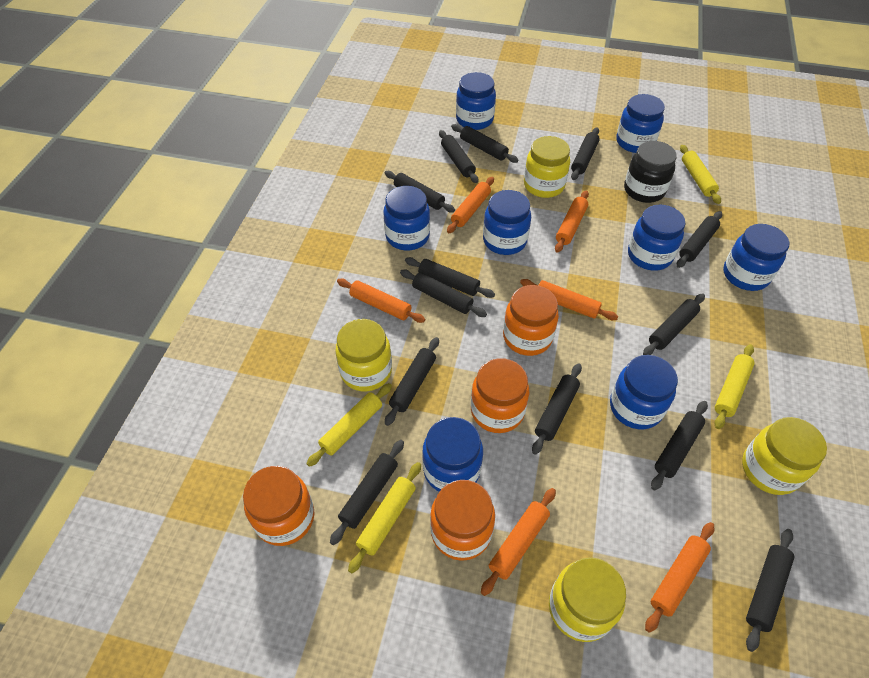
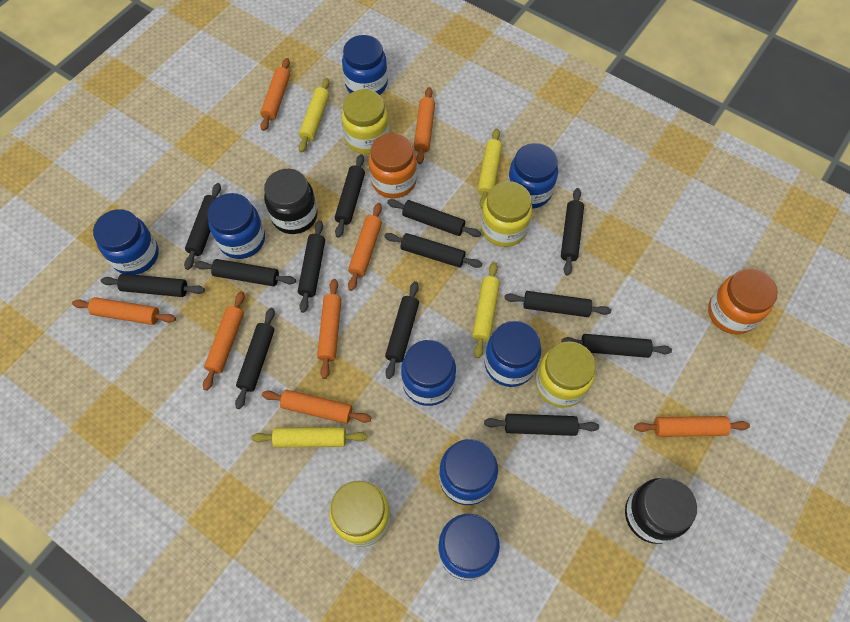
black jar: [624,141,677,203] = 1 -> [264,169,318,234] [625,478,697,544] = 2
orange jar: [243,466,314,546] [430,480,495,561] [471,358,529,433] [503,285,559,356] = 4 -> [369,133,417,198] [708,268,778,334] = 2
orange rolling pin: [337,279,425,323] [447,177,494,233] [481,488,556,596] [520,279,618,320] [555,191,589,253] [645,522,714,633] = 6 -> [72,297,176,325] [203,291,245,391] [260,58,290,131] [262,390,371,424] [317,279,341,379] [348,203,382,291] [414,87,435,164] [634,416,750,437] = 8

